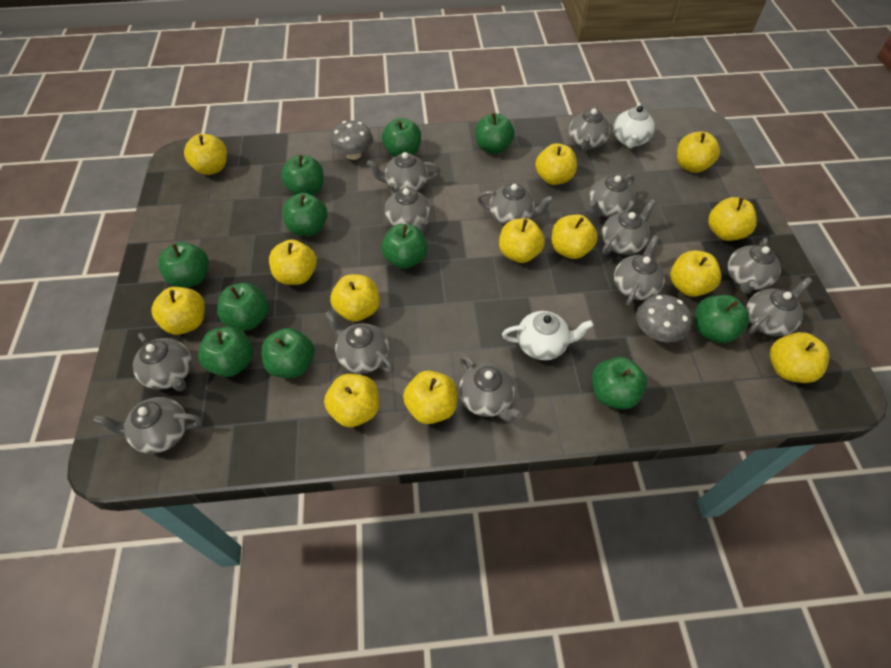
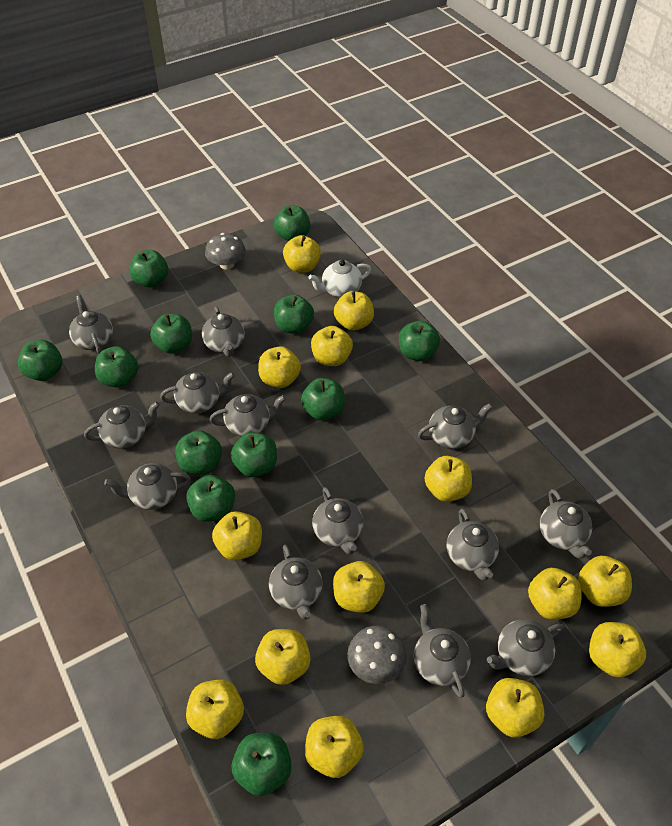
green apple: [158,242,209,288] [198,326,253,377] [217,283,269,331] [261,328,315,378] [281,155,324,195] [282,193,327,236] [381,224,427,269] [382,118,421,157] [475,113,515,154] [592,357,647,409] [695,295,749,343] = 11 -> [18,340,62,381] [95,346,138,388] [129,250,168,288] [150,314,192,354] [176,430,222,475] [186,475,235,522] [231,432,277,477] [232,733,292,796] [274,205,310,241] [274,294,314,334] [301,378,345,421] [399,321,440,361] = 12
white teapot: [502,311,594,360] [613,103,655,148] = 2 -> [309,260,371,297] = 1
yellow apple: [151,287,205,335] [184,134,227,175] [269,239,317,285] [324,374,379,427] [330,274,380,322] [403,371,457,424] [499,218,545,263] [535,143,577,185] [552,215,598,259] [670,250,721,297] [677,132,720,173] [708,197,757,241] [770,332,829,383] = 13 -> [186,680,244,739] [212,511,262,560] [255,629,311,685] [258,346,301,388] [283,235,321,273] [305,716,364,778] [311,326,353,366] [333,561,385,613] [334,291,374,331] [425,456,472,502] [486,678,545,738] [528,568,582,620] [578,556,632,607] [589,622,646,678] = 14

